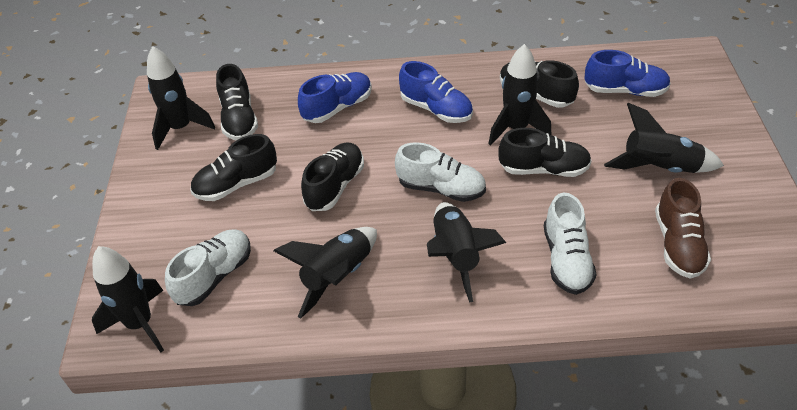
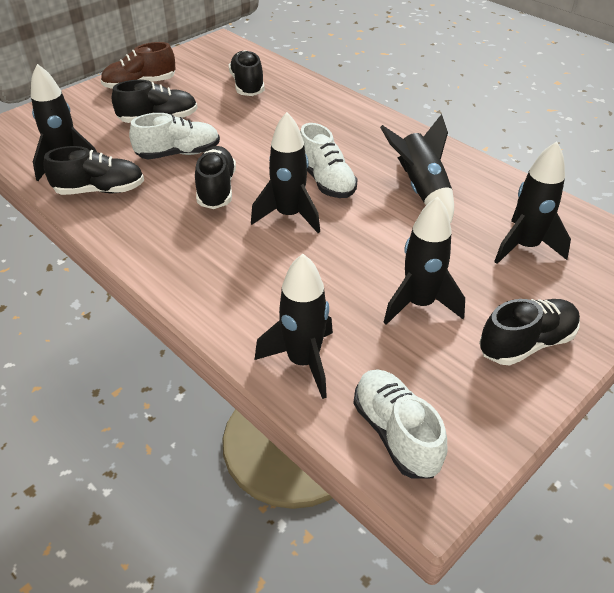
blue shoe: [298,72,372,123] [399,61,473,123] [584,50,671,97] = 3 -> none = 0

